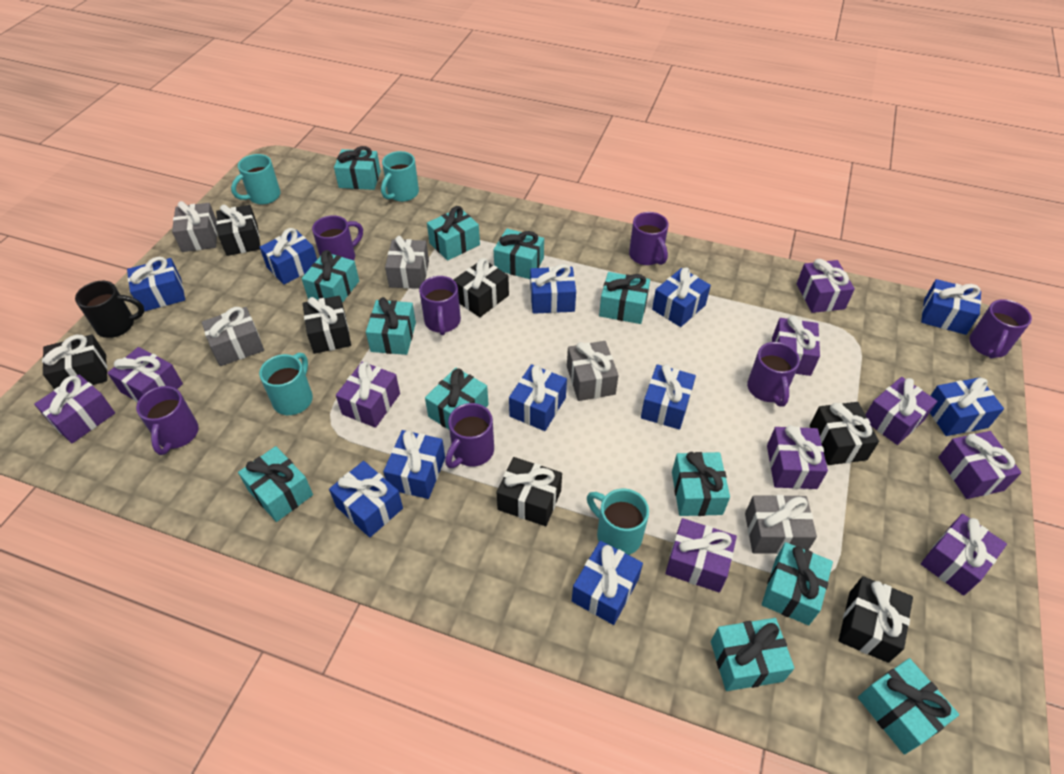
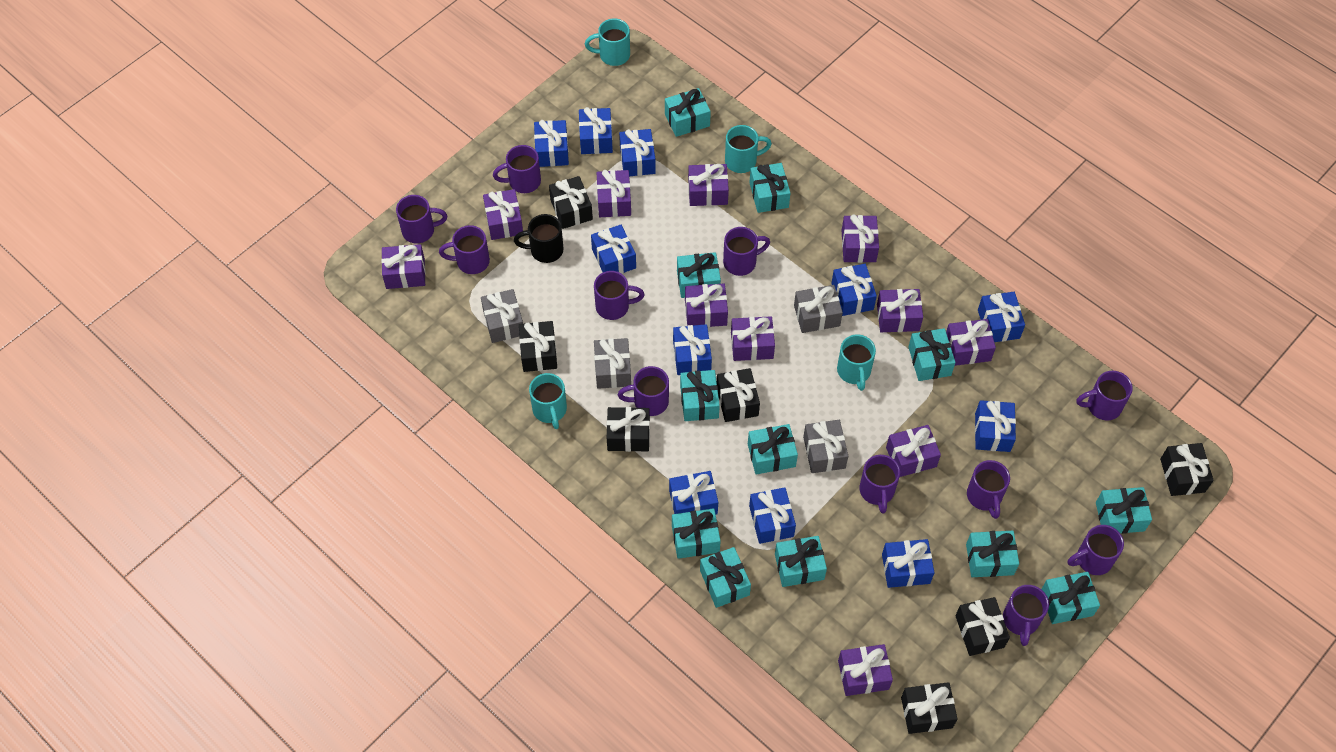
grey gift: [172,201,218,252] [202,307,264,366] [385,236,429,289] [567,341,619,401] [745,495,817,554] = 5 -> [481,289,523,343] [594,338,631,389] [794,285,843,333] [803,420,848,473] = 4
purple gift: [34,375,115,443] [108,347,183,402] [336,362,400,428] [665,518,737,593] [767,425,828,489] [772,316,820,376] [797,259,855,313] [865,377,937,445] [921,514,1007,596] [938,431,1021,499] = 10 -> [381,244,426,289] [483,189,523,240] [596,170,631,217] [685,284,728,327] [688,164,729,206] [731,316,775,361] [838,644,893,696] [841,215,879,263] [877,289,923,332] [886,425,941,477] [946,319,996,366] = 11
purple mug: [136,386,199,455] [312,215,363,260] [419,276,461,335] [445,403,494,468] [629,212,668,265] [747,342,800,407] [969,299,1032,359] = 7 -> [396,195,447,243] [439,225,490,274] [493,145,541,193] [594,271,645,320] [618,366,669,416] [723,227,770,276] [859,455,900,514] [967,460,1010,519] [1003,585,1049,646] [1068,525,1124,575] [1077,371,1133,420] = 11

